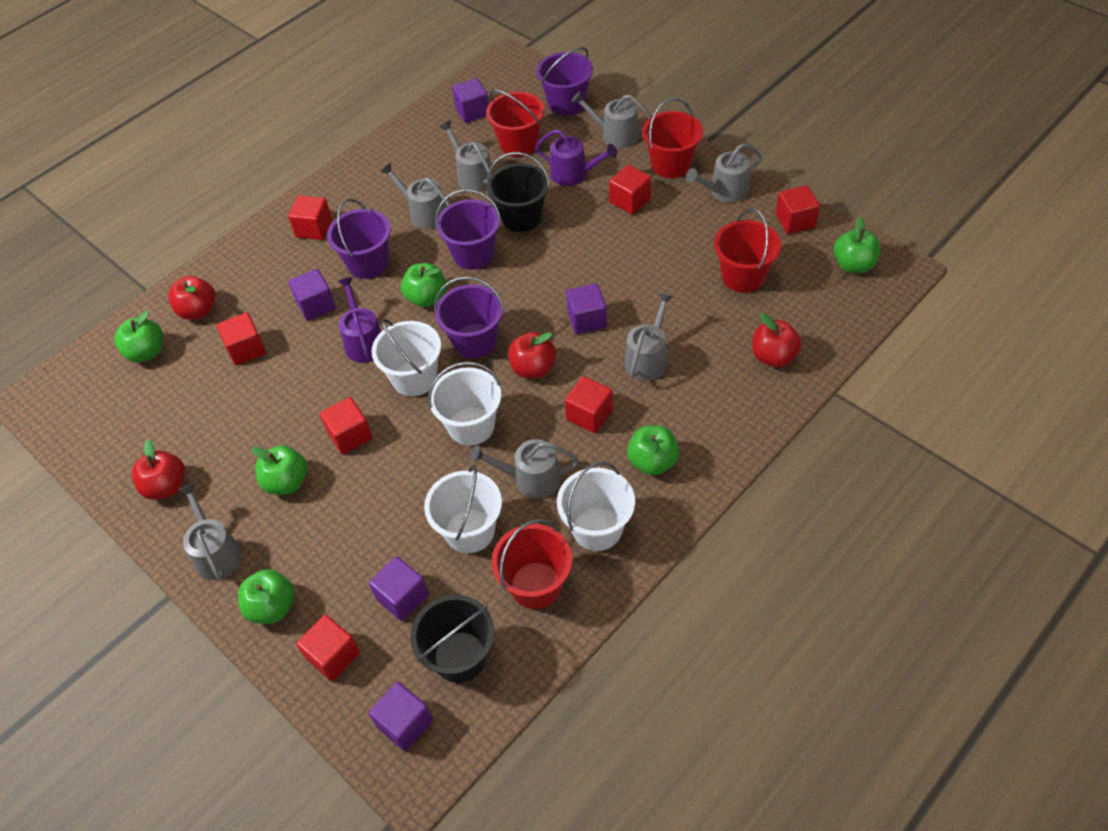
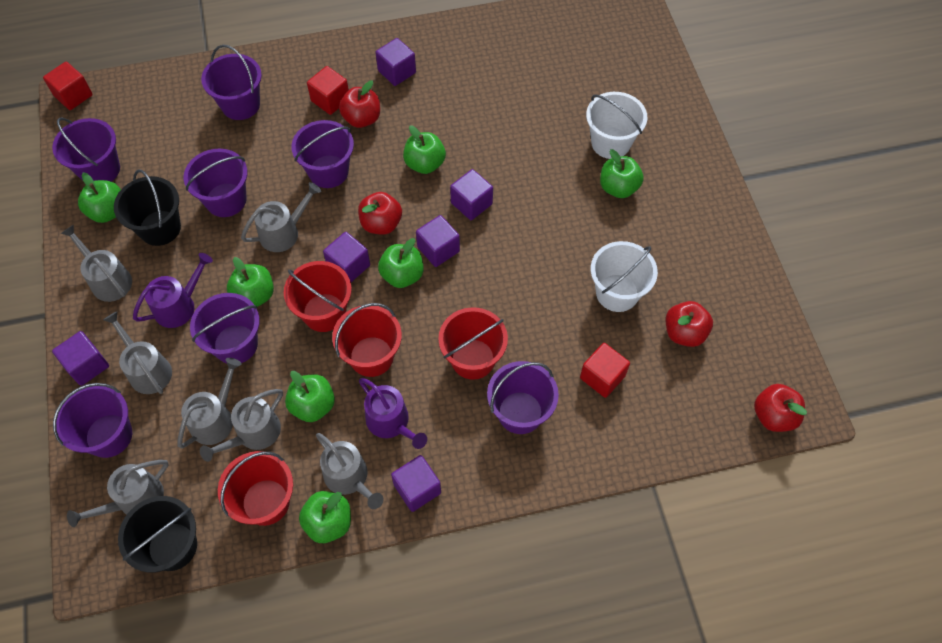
green apple: [114,311,163,363] [238,569,294,624] [251,445,307,495] [401,263,446,307] [627,425,679,475] [833,217,881,273] = 6 -> [78,173,121,223] [227,257,274,307] [285,371,335,422] [299,491,351,543] [378,238,424,288] [403,125,446,174] [600,149,644,198] = 7
purple bucket: [327,198,391,279] [434,276,505,359] [435,189,501,270] [536,47,593,116] = 4 -> [52,118,120,182] [53,383,132,458] [183,148,248,217] [190,293,260,363] [201,45,262,120] [291,120,354,188] [487,361,559,434] = 7
purple cube: [288,269,336,321] [369,556,429,621] [369,682,433,751] [452,78,489,123] [566,283,607,334] = 5 -> [52,331,109,386] [323,232,370,282] [376,38,416,86] [391,455,441,512] [416,215,460,267] [450,169,493,220] = 6
red cube: [217,312,266,366] [288,196,332,240] [296,615,360,681] [320,397,373,455] [565,376,613,433] [609,165,651,215] [776,185,820,234] = 7 -> [43,62,93,110] [307,66,349,115] [580,343,630,398] = 3
white bucket: [371,319,441,396] [424,465,502,553] [428,361,501,446] [557,461,635,551] = 4 -> [586,92,647,159] [591,241,658,312] = 2

